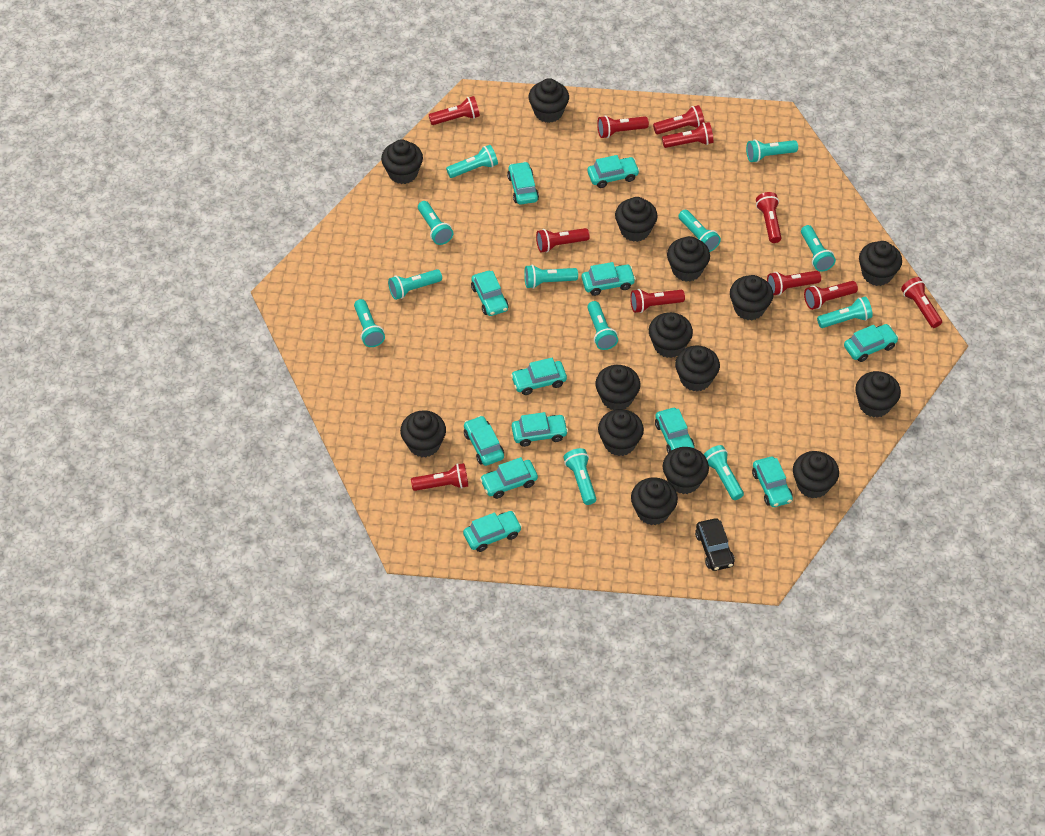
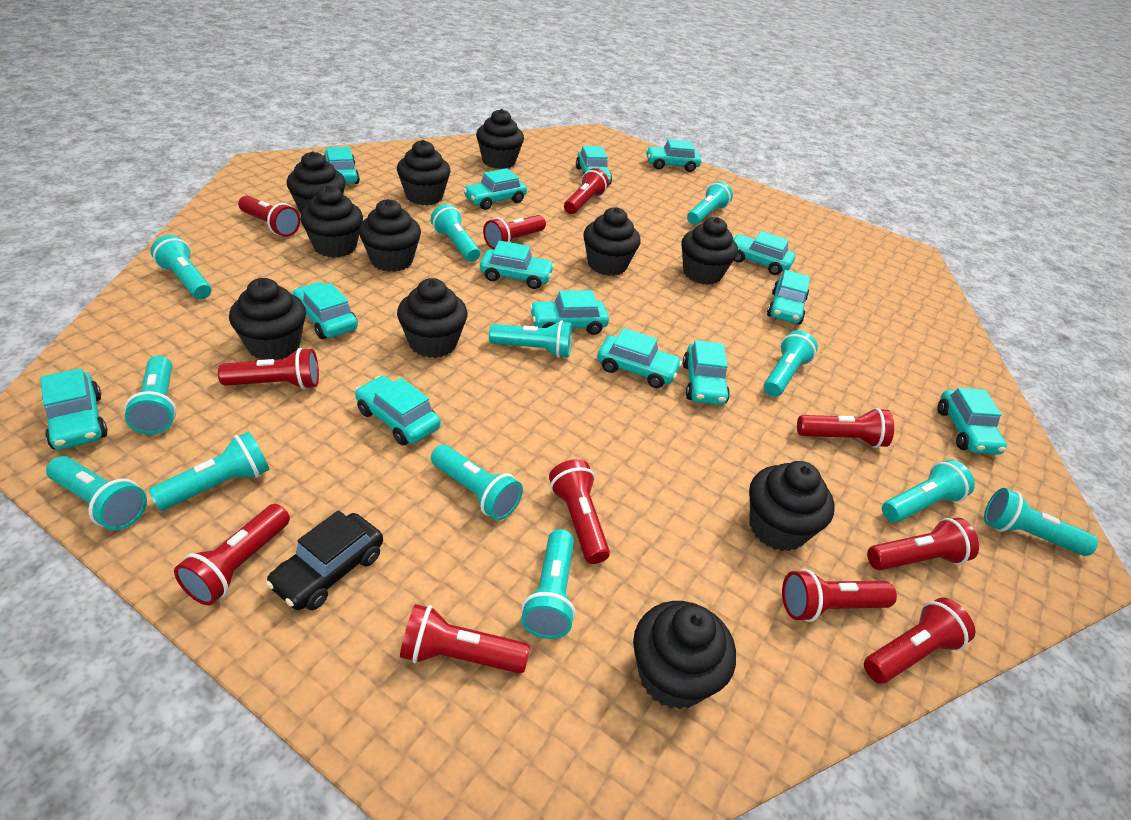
black cupcake: [381,139,423,184] [400,410,446,457] [529,78,569,123] [596,365,640,410] [598,409,644,456] [615,197,658,242] [631,477,678,525] [649,312,693,358] [663,447,709,494] [667,236,710,282] [675,346,720,392] [730,275,773,320] [793,451,839,499] [855,371,901,418] [859,241,902,286] = 15 -> [229,278,306,360] [287,151,346,213] [300,185,363,258] [359,199,421,272] [397,140,451,205] [397,278,468,358] [476,109,524,169] [583,207,641,276] [633,601,736,710] [681,217,738,285] [749,461,835,551] = 11
turquoise car: [463,511,522,552] [464,415,504,466] [471,271,508,316] [480,457,538,499] [507,162,539,205] [511,358,567,395] [512,412,568,447] [582,262,636,296] [587,155,640,188] [655,408,694,453] [752,457,793,507] [844,324,899,362] = 12 -> [41,368,108,450] [293,282,358,339] [323,147,360,184] [355,376,441,445] [463,168,527,210] [480,241,554,289] [530,290,609,335] [576,146,612,185] [597,328,682,388] [646,139,701,172] [683,340,730,405] [733,231,795,275] [767,270,810,324] [937,388,1007,455] = 14

